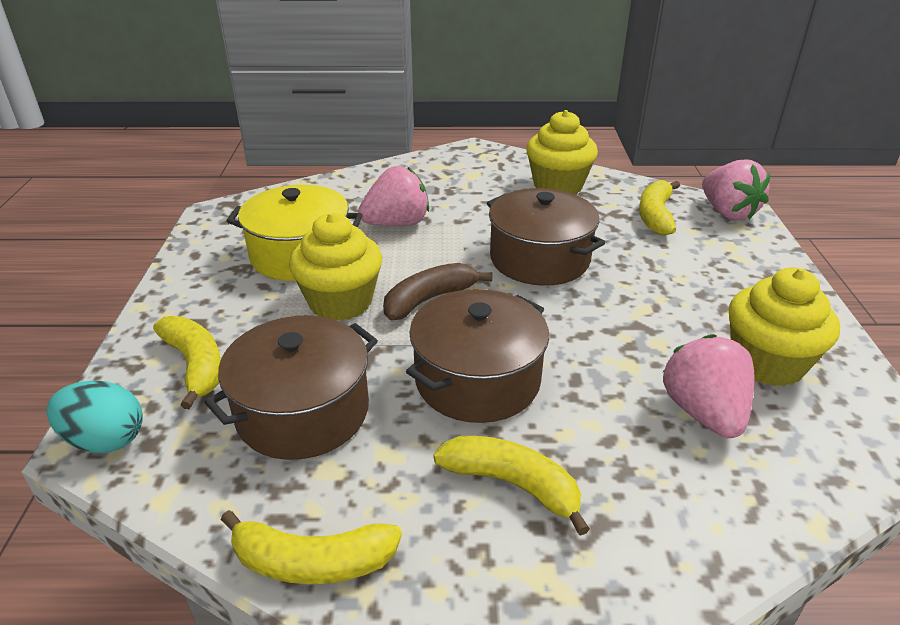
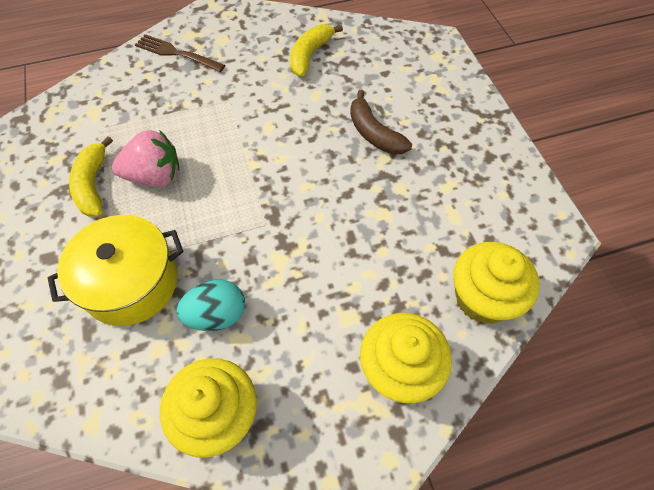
brown fork: none = 0 -> [135,34,225,72] = 1
brown pot: [204,315,378,460] [406,289,549,423] [487,188,605,286] = 3 -> none = 0
pink strawberry: [358,166,429,226] [662,334,754,438] [702,160,770,220] = 3 -> [112,130,180,187] = 1
yellow banana: [153,316,221,409] [221,510,402,584] [433,436,590,535] [639,180,680,236] = 4 -> [69,136,113,217] [290,24,343,77] = 2

